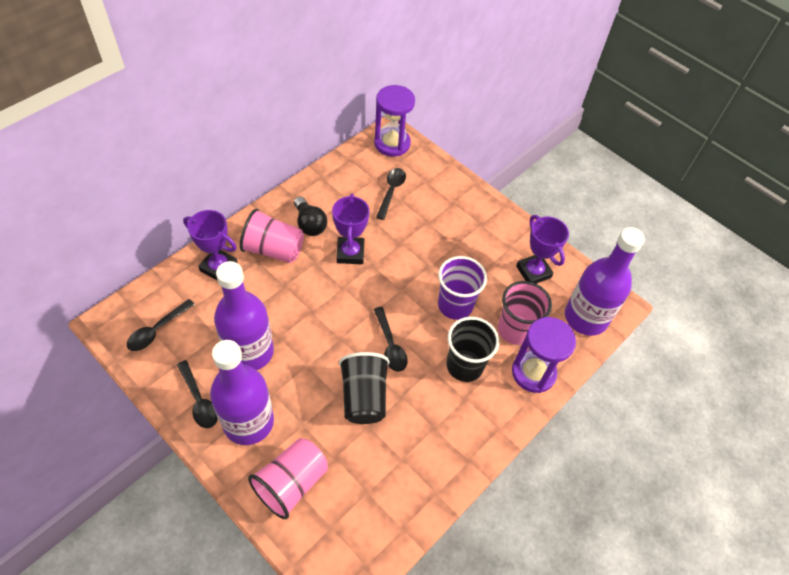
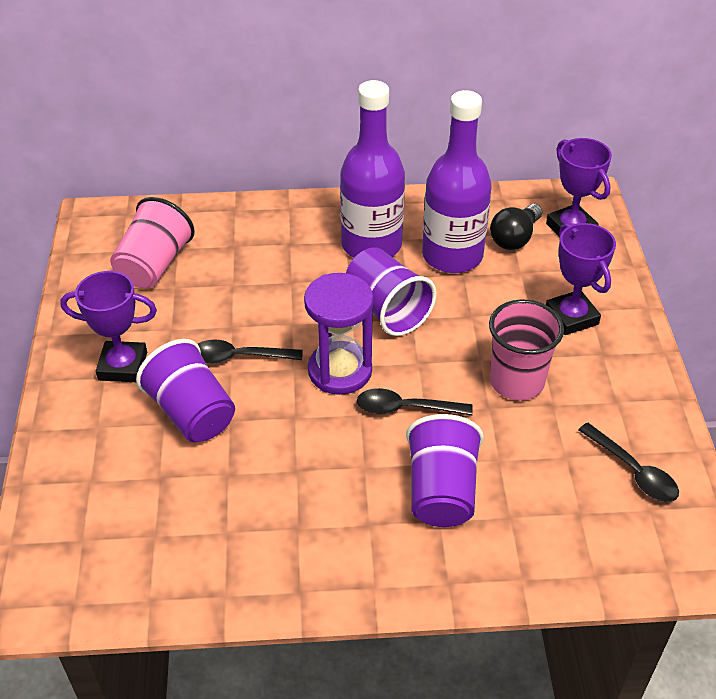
black cup: [339,352,390,424] [447,317,499,382] = 2 -> none = 0
black spoon: [127,299,195,351] [177,360,218,428] [374,307,408,372] [376,168,406,220] = 4 -> [198,339,303,364] [357,388,473,416] [578,423,679,502] = 3
pink cup: [240,209,304,263] [248,438,328,519] [498,281,552,345] = 3 -> [110,197,195,288] [489,300,564,400] = 2
purple bottle: [210,340,274,445] [214,261,274,370] [565,227,645,336] = 3 -> [340,80,405,258] [422,90,492,273] = 2
purple cup: [438,256,487,320] = 1 -> [136,339,235,442] [346,247,437,336] [406,414,484,527] = 3
purple hourglass: [374,85,415,157] [512,317,576,393] = 2 -> [304,273,373,395] = 1

